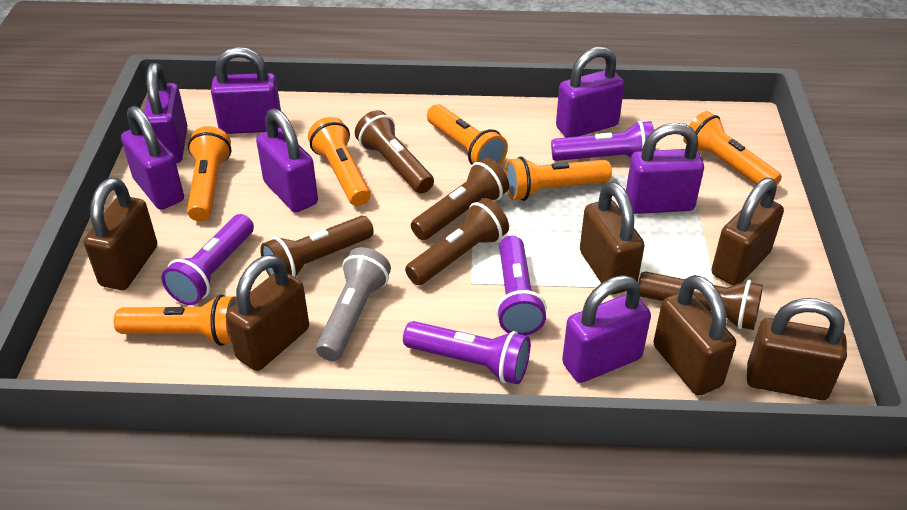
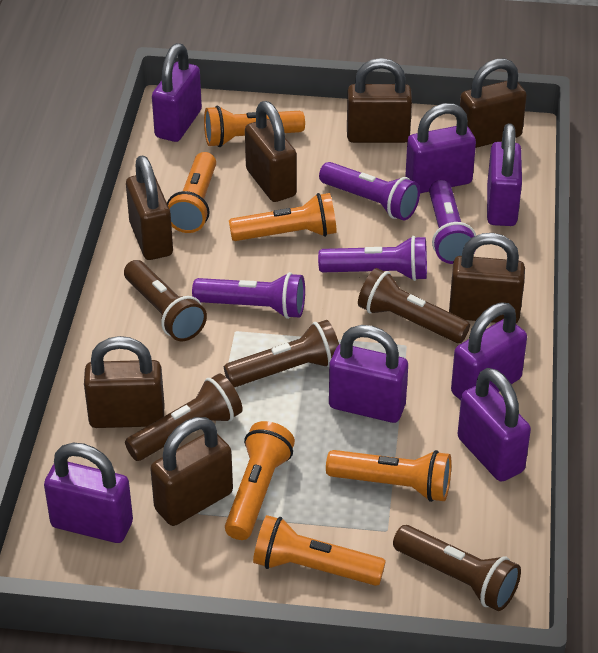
brown padlock: [84,178,157,290] [226,255,309,371] [580,182,645,295] [653,275,736,396] [711,177,784,285] [747,298,847,400] = 6 -> [84,336,164,428] [126,155,173,260] [150,417,233,526] [245,101,297,202] [347,58,412,143] [449,233,525,323] [460,58,527,148] = 7
grey flashlight: [316,247,391,361] = 1 -> none = 0

